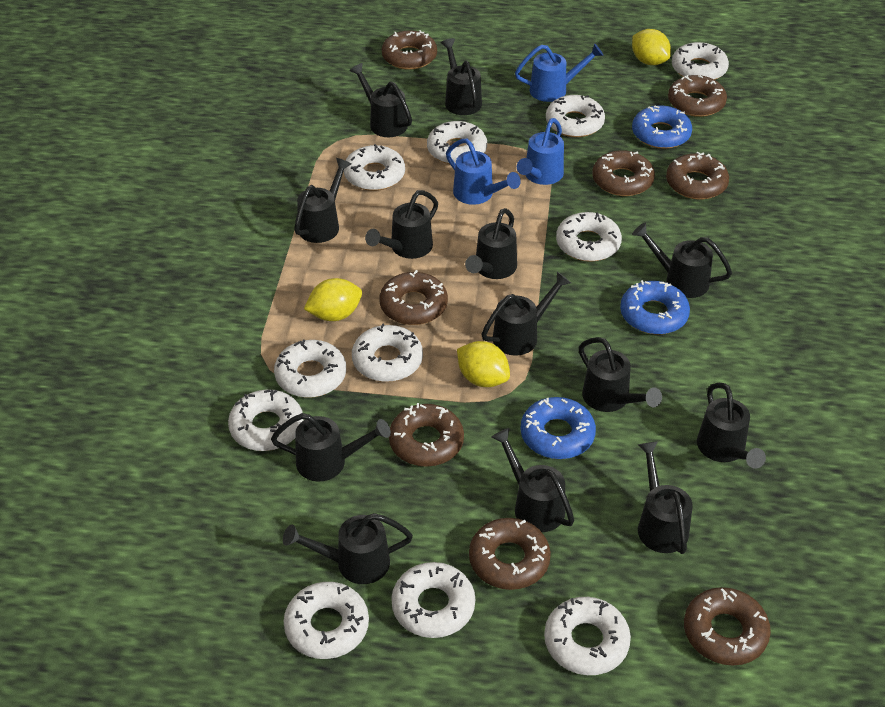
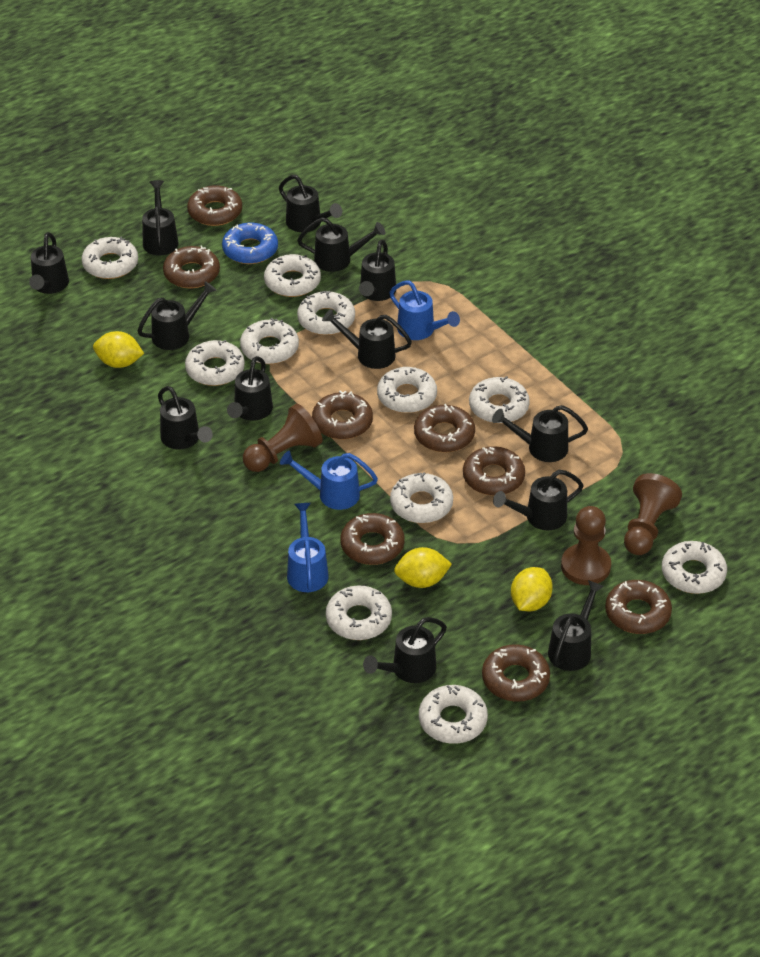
blue donut: [520,397,596,459] [620,280,690,334] [632,105,692,149] = 3 -> [222,223,278,264] = 1
brown pawn: none = 0 -> [243,404,323,472] [561,506,611,585] [624,473,682,555] = 3

